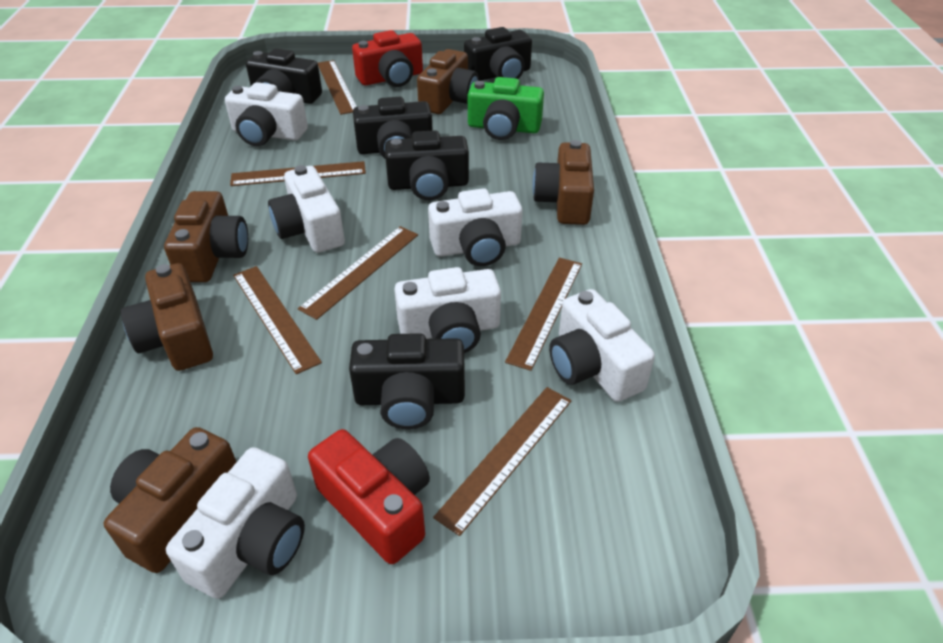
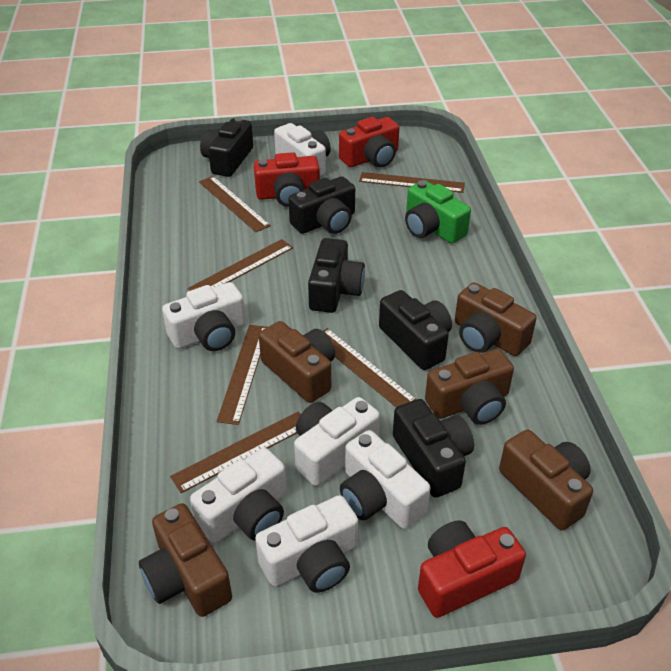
red camera: [308,429,430,564] [352,30,423,87] = 2 -> [254,152,320,207] [339,117,399,167] [418,520,526,618] = 3

